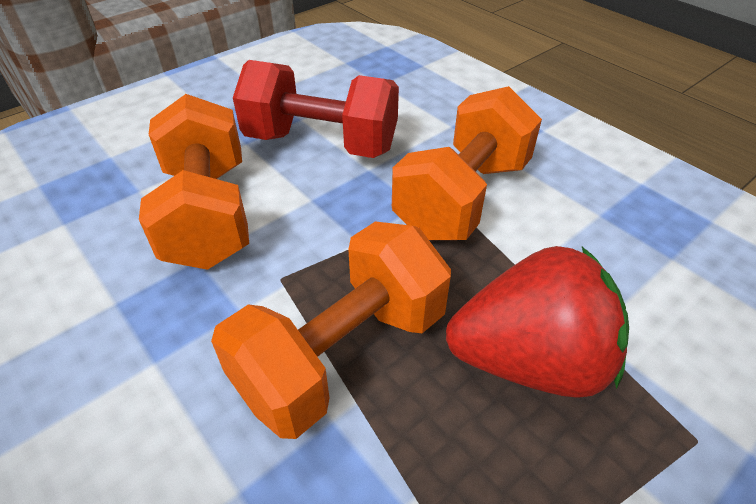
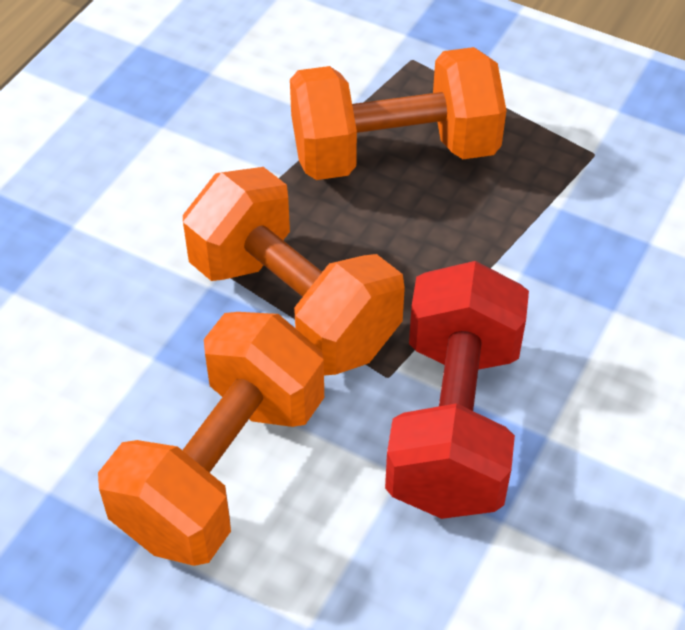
red strawberry: [446,246,629,398] = 1 -> none = 0

